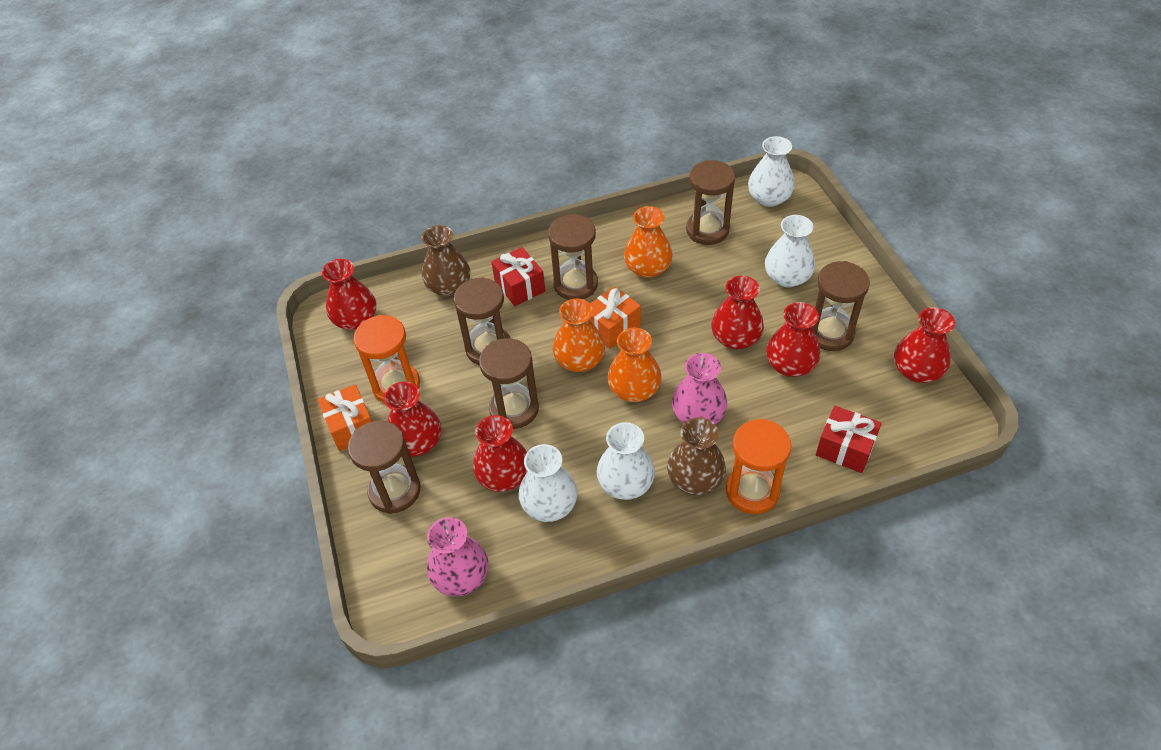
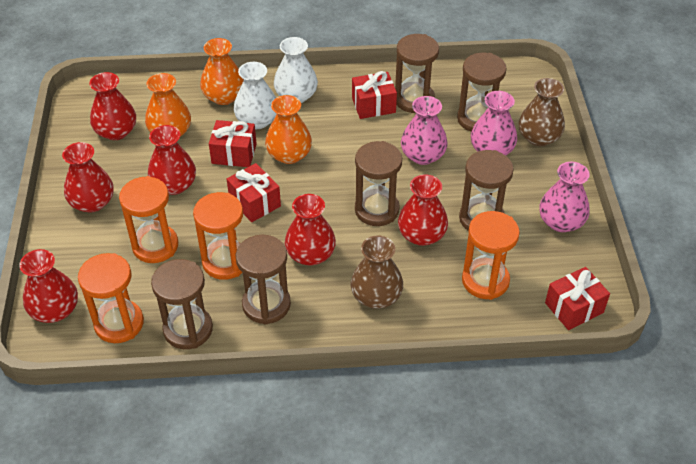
orange gift: [318,384,372,451] [589,286,641,349] = 2 -> none = 0
orange hourglass: [354,315,420,403] [726,419,791,514] = 2 -> [78,253,144,343] [119,176,178,263] [193,192,243,280] [462,211,520,300] = 4
pink vase: [427,517,488,597] [672,353,727,424] = 2 -> [401,96,448,165] [471,91,517,155] [539,162,590,232] = 3
red gift: [491,247,545,306] [816,406,882,473] = 2 -> [209,120,257,167] [227,163,281,222] [352,71,397,119] [545,267,610,330] = 4
white vase: [519,444,577,522] [597,422,655,500] [748,136,795,207] [765,215,815,287] = 4 -> [234,62,276,129] [274,37,318,103] = 2

